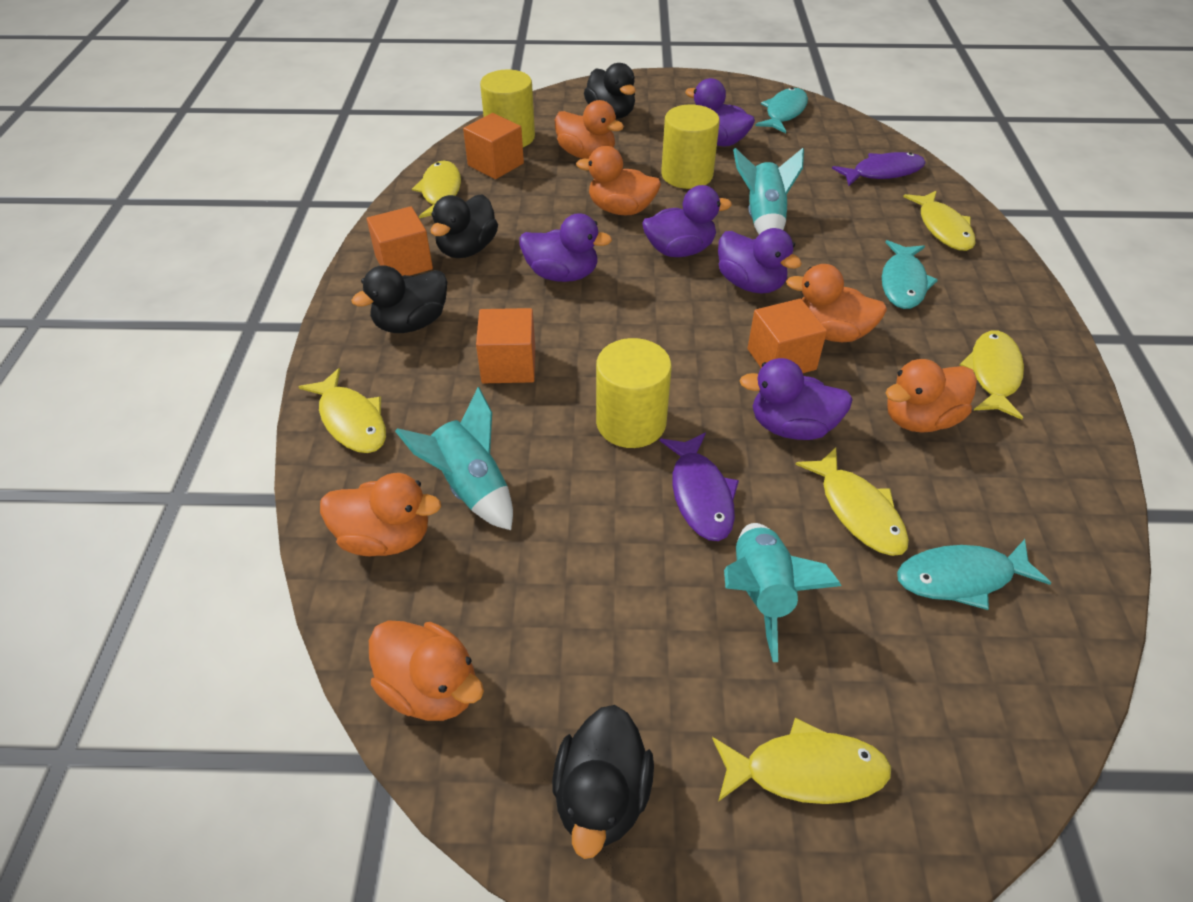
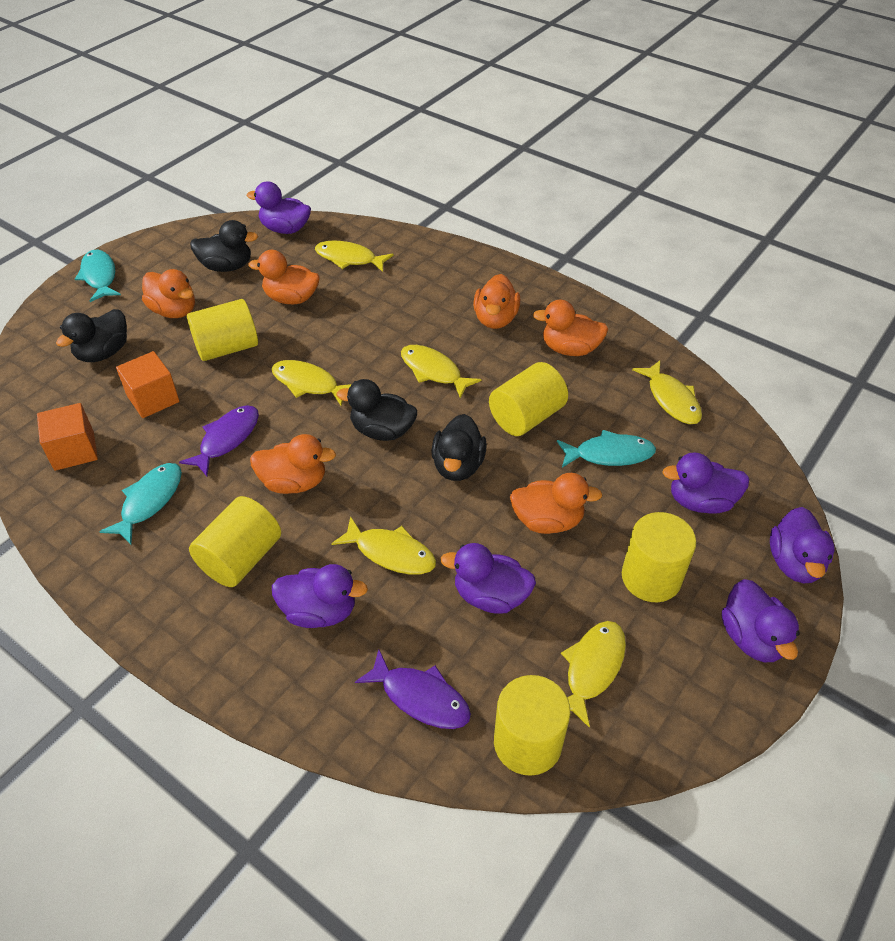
orange cube: [367,206,433,276] [463,113,524,179] [476,308,535,383] [748,299,827,373] = 4 -> [37,403,98,471] [116,351,180,418] = 2
purple duck: [520,213,612,282] [642,185,732,257] [685,78,755,147] [718,228,802,294] [739,358,853,440] = 5 -> [247,181,311,234] [272,564,368,628] [440,543,536,614] [662,452,749,514] [722,579,800,662] [770,507,835,583] = 6
turquoise rocket: [395,387,513,530] [724,523,842,662] [733,148,804,234] = 3 -> none = 0
yellow cylinder: [480,70,535,147] [596,338,672,448] [661,104,720,189] = 3 -> [187,299,258,361] [189,496,281,587] [489,362,568,436] [494,675,570,776] [622,512,696,602] = 5

